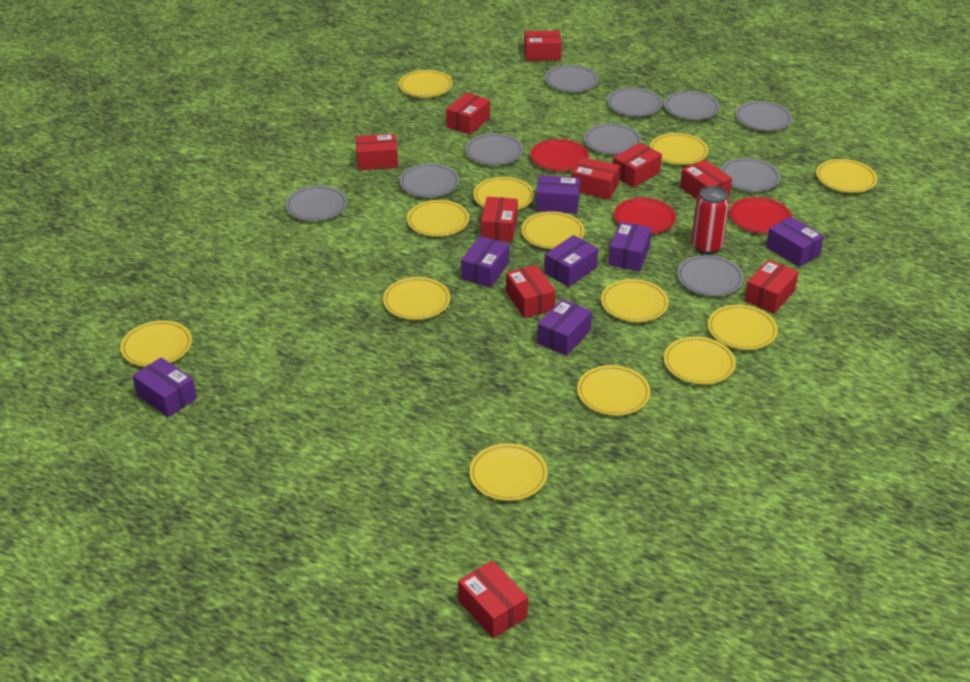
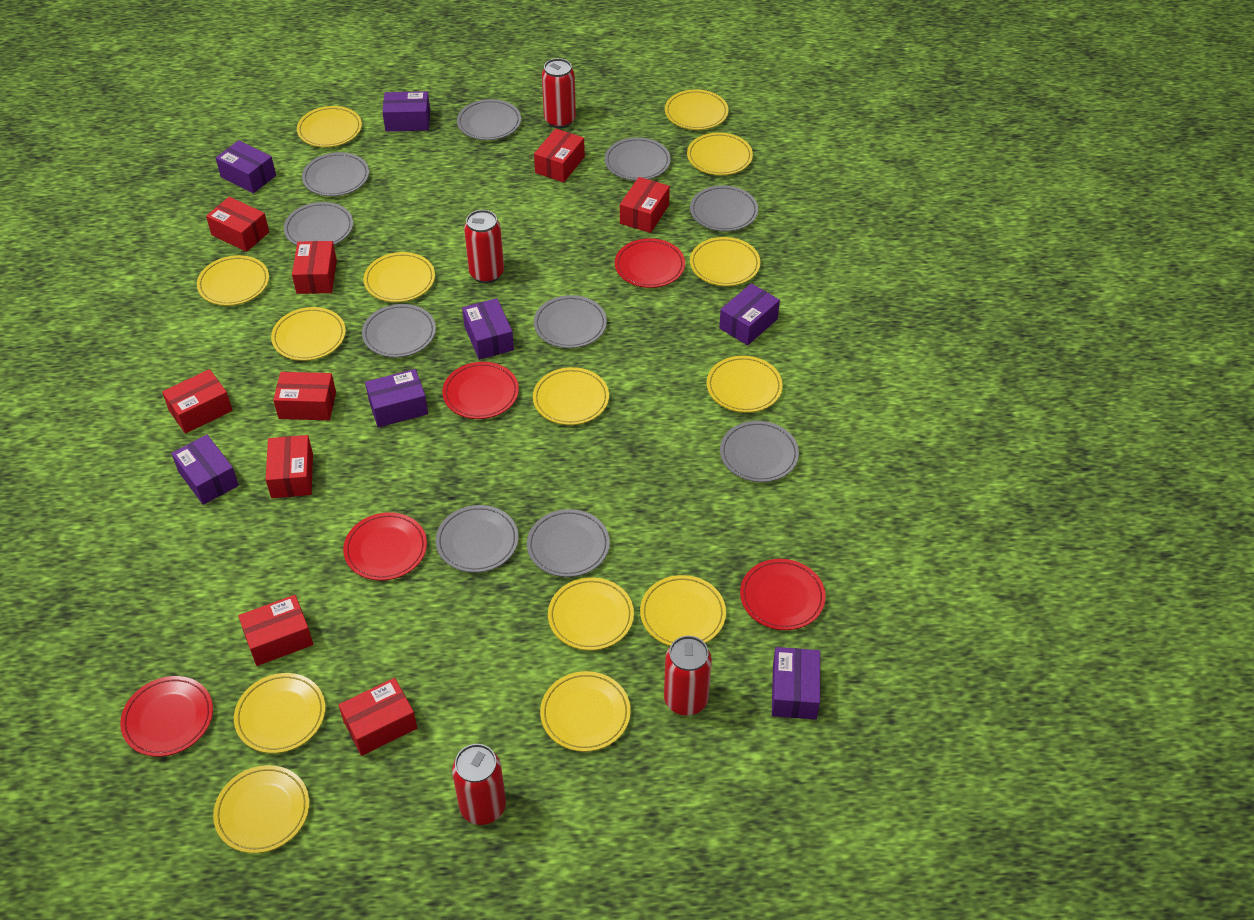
red box: [356,134,398,170] [446,92,490,135] [458,561,528,638] [481,197,518,242] [506,265,556,318] [524,31,562,61] [572,157,620,199] [613,143,662,188] [680,160,732,199] [744,260,799,313] = 10 -> [162,369,233,434] [206,197,269,252] [238,595,313,666] [266,435,313,498] [273,372,336,420] [292,241,337,294] [339,678,417,756] [534,128,585,182] [620,177,670,233] = 9
red can: [691,186,729,254] = 1 -> [452,744,506,825] [464,210,504,283] [542,58,576,128] [664,636,712,716] = 4
red plate: [530,139,589,171] [614,198,676,234] [729,197,792,234] = 3 -> [120,676,213,757] [343,512,427,581] [442,362,519,419] [615,238,685,288] [740,559,826,630] = 5
yellow plate: [120,321,192,367] [383,277,450,320] [399,70,453,97] [407,200,469,237] [469,443,548,501] [473,177,534,210] [521,211,585,249] [577,365,651,416] [601,279,669,322] [650,133,708,165] [664,337,736,385] [708,305,778,350] [816,159,877,193] = 13 -> [197,255,269,306] [213,765,309,853] [234,673,325,753] [271,307,346,361] [297,106,362,147] [364,252,435,302] [533,367,609,425] [540,671,631,752] [548,577,634,650] [640,575,726,646] [665,89,729,130] [687,132,753,175] [690,237,760,286] [707,356,783,413] = 14

